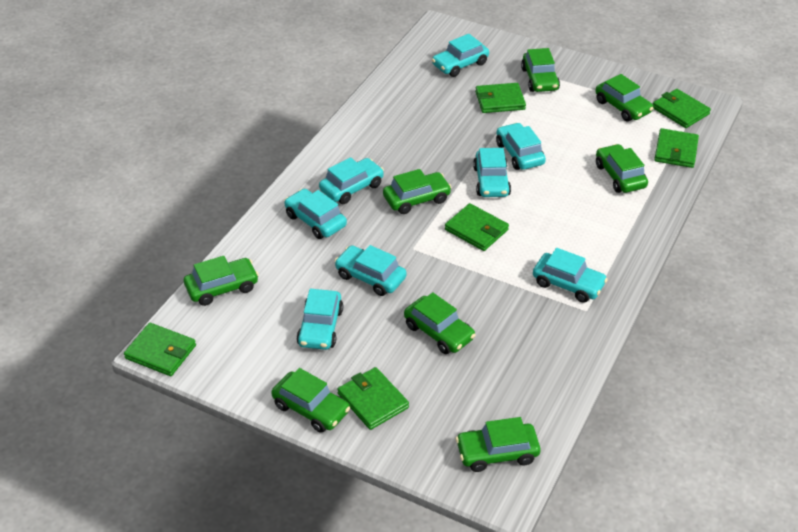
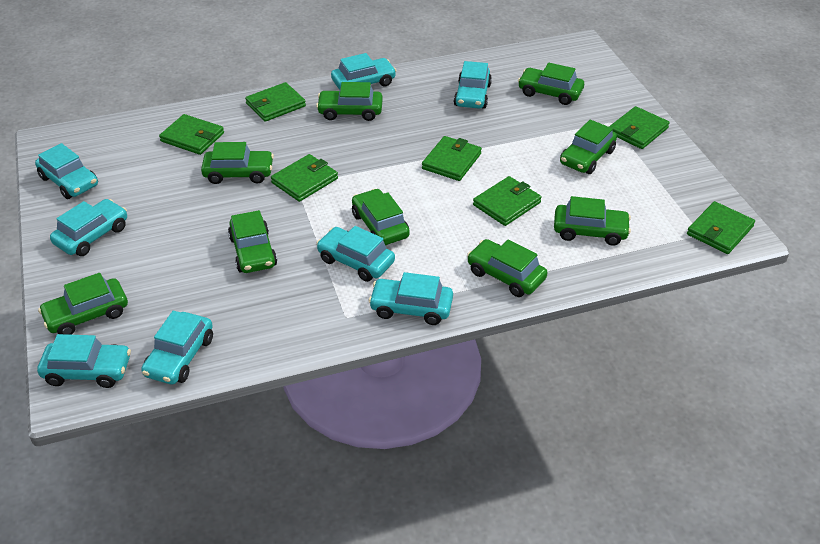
green car: [184,256,259,306] [271,368,350,433] [383,169,452,214] [404,292,476,354] [456,417,541,472] [521,48,560,92] [595,74,654,122] [596,144,648,193] = 8 -> [38,273,128,335] [201,142,274,184] [228,210,277,273] [316,82,383,121] [352,189,410,245] [467,239,547,297] [518,63,584,105] [554,196,631,246] [560,120,617,174] = 9
green wallet: [124,323,196,376] [337,367,409,430] [445,203,509,251] [475,83,526,113] [653,89,711,128] [654,128,699,168] = 6 -> [159,114,224,155] [245,82,306,122] [271,154,338,202] [422,136,482,181] [473,176,542,226] [609,106,670,149] [687,201,755,254] = 7

